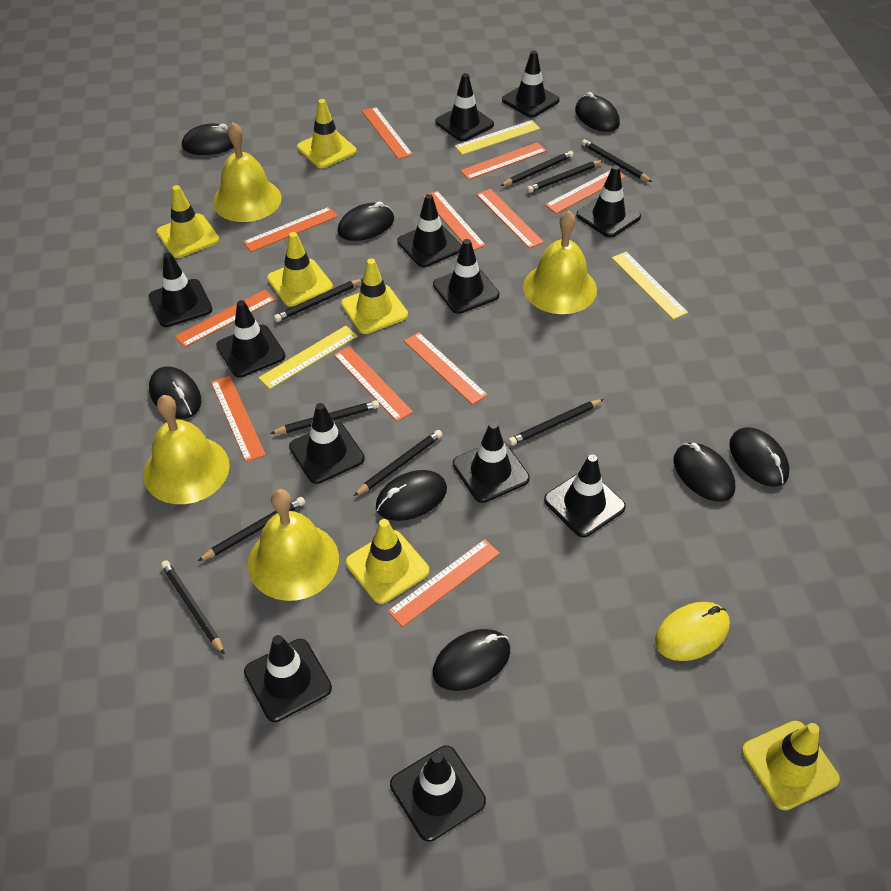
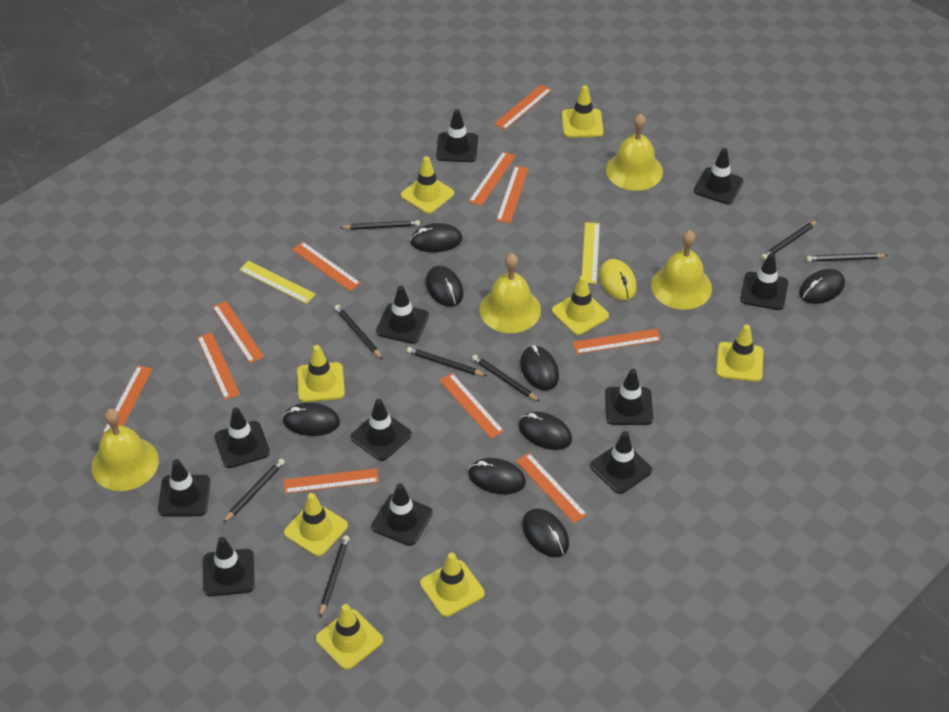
black pencil: [161,560,225,655] [198,497,305,561] [270,400,379,434] [274,279,362,322] [354,430,443,496] [500,151,574,186] [508,399,604,446] [527,160,603,193] [582,139,652,182] = 9 -> [223,459,285,523] [320,536,349,617] [335,305,383,359] [339,220,420,230] [407,347,487,376] [472,354,540,401] [761,220,818,260] [806,253,888,262] = 8
black traffic cone: [148,252,212,327] [216,300,285,378] [244,635,332,722] [289,403,365,484] [390,746,486,842] [397,194,462,267] [433,239,499,314] [435,73,494,141] [453,422,530,503] [502,51,560,118] [544,454,626,538] [576,165,641,238] = 12 -> [158,459,211,517] [203,537,255,596] [215,407,270,468] [351,399,412,461] [371,483,433,546] [376,286,429,344] [436,109,478,162] [590,431,652,494] [605,369,653,425] [694,148,744,204] [740,253,788,310] = 11
yellow ruler: [258,326,357,389] [455,120,540,155] [612,252,688,320] = 3 -> [239,261,316,304] [582,222,600,284] = 2
yellow traffic cone: [156,185,219,258] [267,232,333,307] [297,99,357,168] [341,259,408,334] [346,519,429,604] [742,721,840,811] = 6 -> [284,493,348,556] [297,345,345,402] [316,604,383,670] [401,156,454,214] [420,553,485,617] [552,275,609,335] [562,85,604,138] [716,324,764,382] = 8

